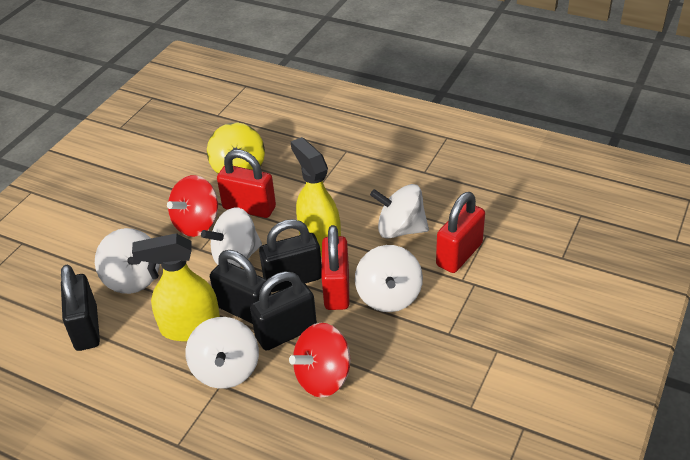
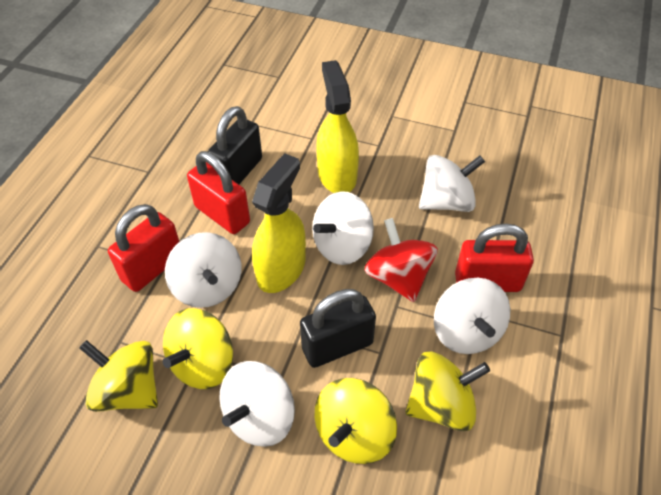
black padlock: [61,265,100,351] [210,250,271,324] [250,271,317,351] [259,219,322,292] = 4 -> [208,106,262,184] [300,289,376,368] = 2
red spinning top: [167,175,218,237] [289,323,351,398] = 2 -> [364,218,438,302] = 1
yellow spinning top: [207,123,265,174] = 1 -> [79,340,158,412] [163,308,233,389] [315,378,397,464] [405,351,490,431] = 4

